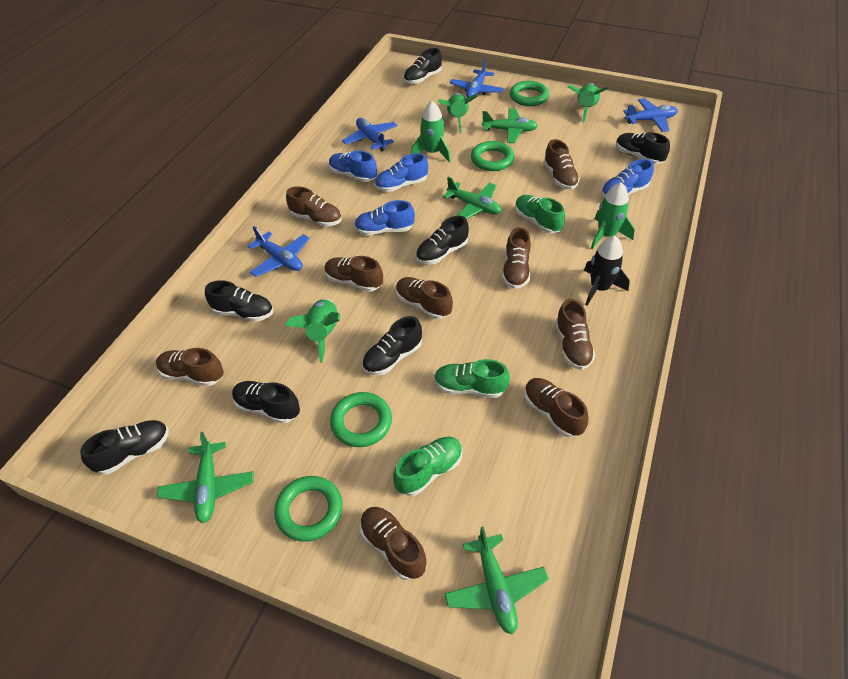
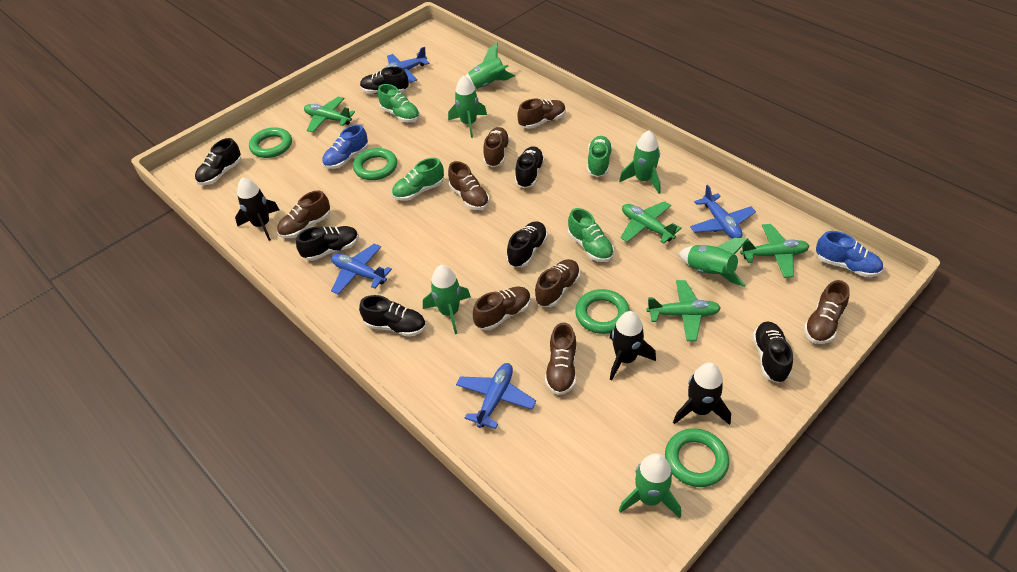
black rocket: [584,235,630,306] = 1 -> [235,177,279,241] [610,311,656,381] [673,363,731,425] = 3
blue shoe: [329,150,377,182] [354,200,415,235] [375,153,428,192] [601,159,654,197] = 4 -> [322,124,368,169] [816,231,883,277] = 2
brown shoe: [156,348,224,386] [286,186,342,227] [324,256,383,292] [360,507,427,580] [396,277,453,319] [502,227,531,289] [524,378,589,437] [543,139,580,190] [555,299,595,370] = 9 -> [277,190,330,238] [448,161,489,210] [473,286,531,330] [483,127,510,167] [517,98,566,129] [535,259,580,307] [545,322,576,395] [804,280,850,344] = 8
green rocket: [285,299,340,363] [411,101,450,162] [438,93,477,133] [568,83,608,122] [591,182,635,249] = 5 -> [423,265,471,334] [448,75,487,138] [466,42,515,89] [619,130,661,194] [619,453,681,518] [679,238,748,287] = 6
green shoe: [393,437,462,496] [434,359,510,398] [515,195,565,233] = 3 -> [378,84,420,122] [392,158,444,201] [568,208,614,262] [587,136,612,177] = 4

